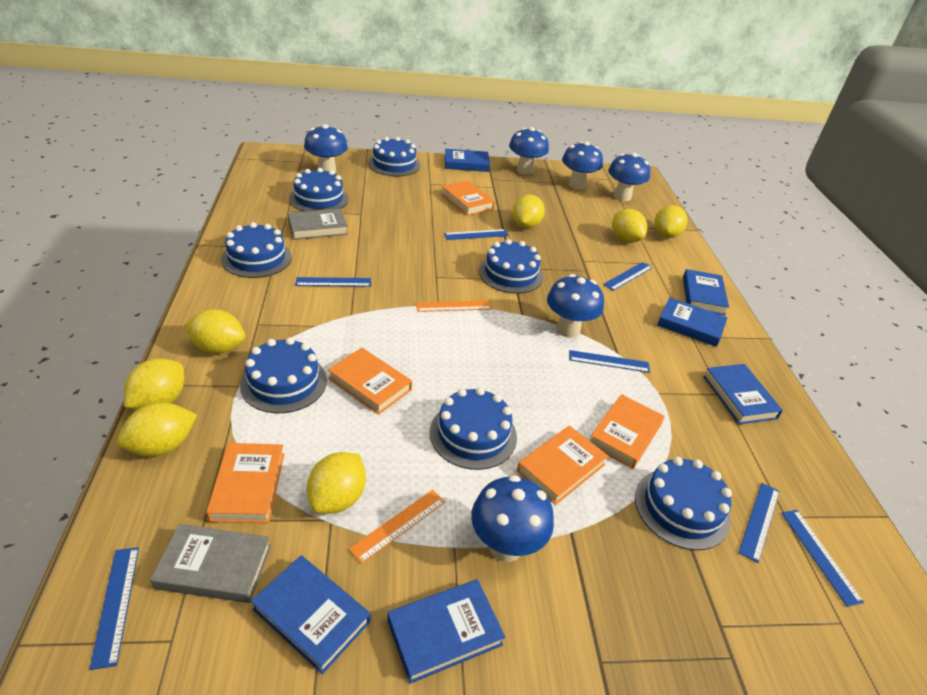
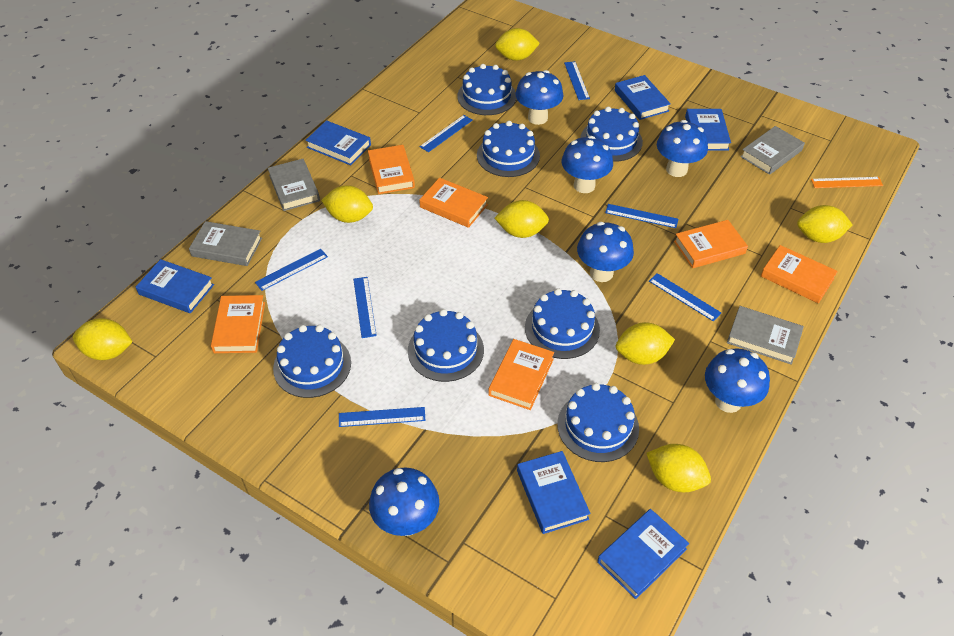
grey book: [150,524,271,603] [288,209,348,240] = 2 -> [189,221,262,266] [268,159,320,211] [727,306,804,365] [740,126,805,175] = 4
orange book: [206,443,284,523] [328,348,412,415] [441,180,495,216] [517,426,608,505] [590,394,664,469] = 5 -> [211,295,265,353] [368,145,415,194] [419,178,488,228] [488,339,554,410] [674,220,748,268] [761,245,838,304] = 6
orange ruler: [349,490,445,564] [416,300,492,312] = 2 -> [811,177,883,188] = 1

